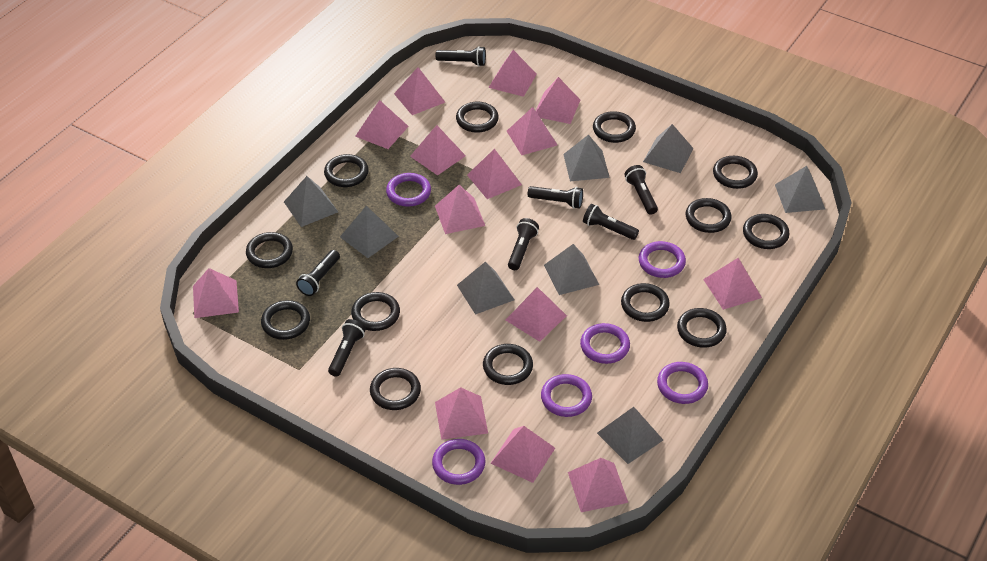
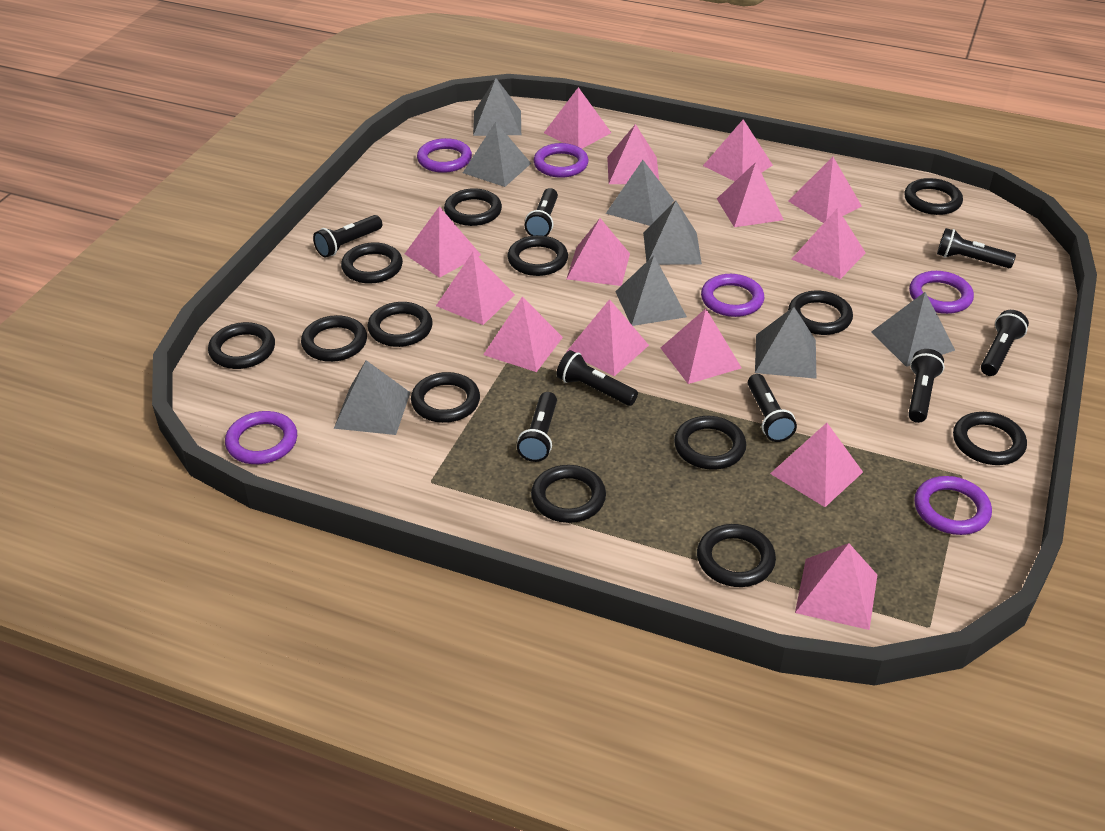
black flashlight: [296,250,340,296] [328,319,366,377] [436,46,486,66] [508,218,539,270] [528,186,583,209] [583,204,639,240] [624,165,658,215] = 7 -> [313,215,382,258] [517,392,557,462] [525,188,558,236] [557,350,638,406] [748,374,797,442] [908,349,944,423] [937,228,1016,268] [981,310,1029,376] = 8

